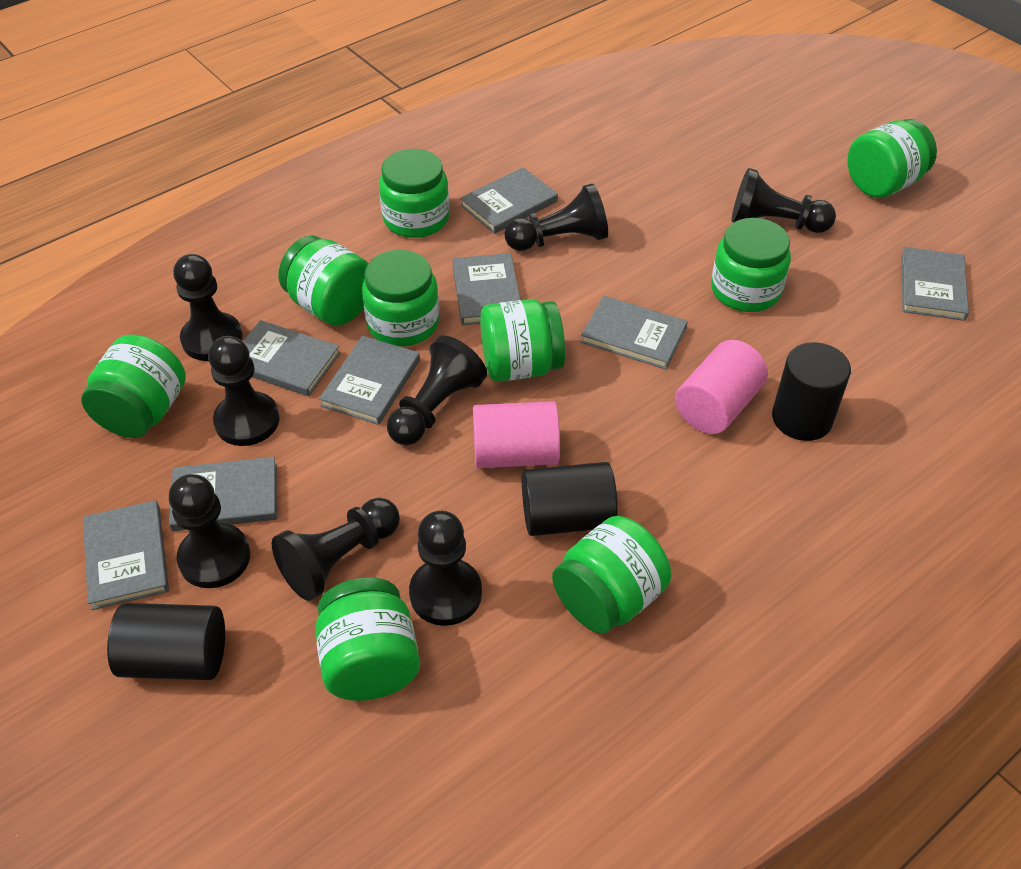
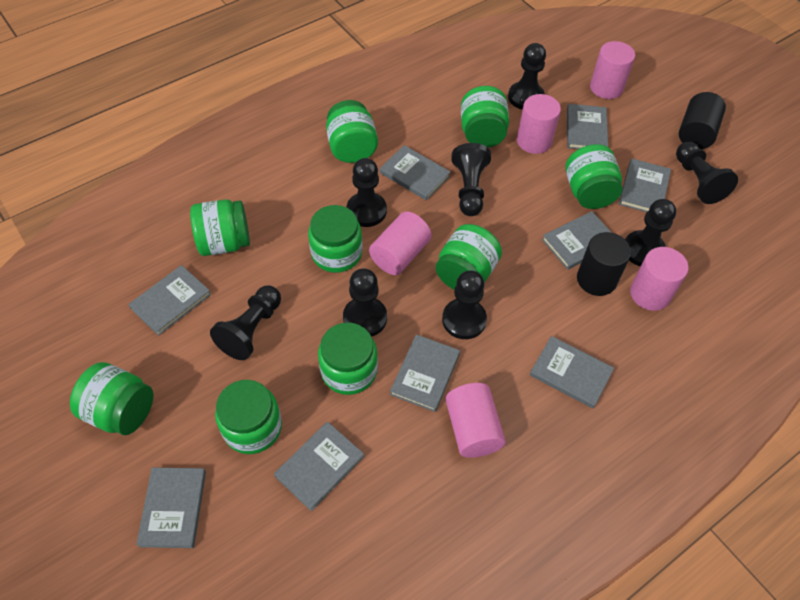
black cylinder: [107,603,225,680] [522,462,618,536] [772,342,851,441] = 3 -> [577,232,631,296] [679,92,726,149] = 2
grey book: [83,500,169,610] [169,457,277,531] [243,320,340,396] [319,336,420,425] [452,253,521,325] [460,167,558,234] [581,296,688,369] [901,247,969,321] = 8 -> [128,265,211,336] [136,467,206,548] [274,422,364,511] [380,145,451,201] [390,334,460,412] [530,336,614,408] [542,211,612,270] [567,104,608,149] [619,158,671,212] = 9
pink cylinder: [473,401,560,468] [675,340,768,434] = 2 -> [369,211,432,275] [445,383,506,458] [517,94,561,154] [590,41,635,99] [630,247,688,311] = 5

